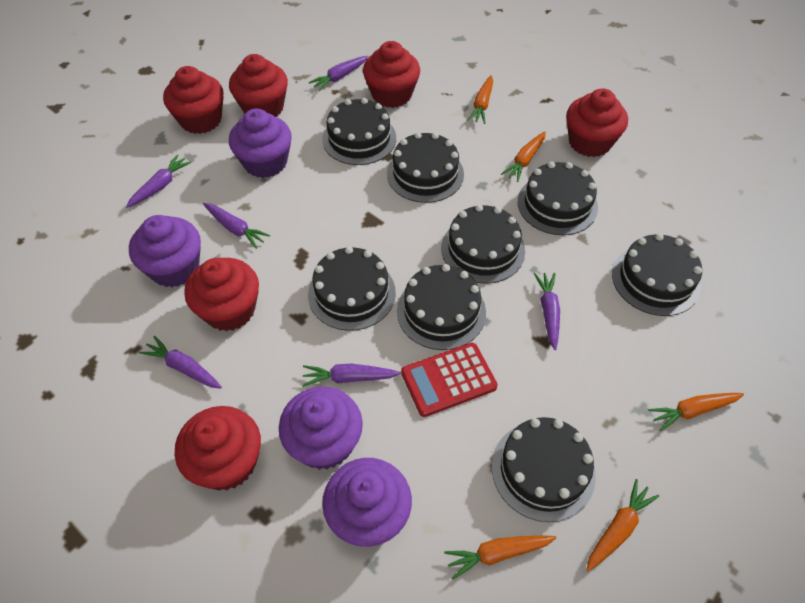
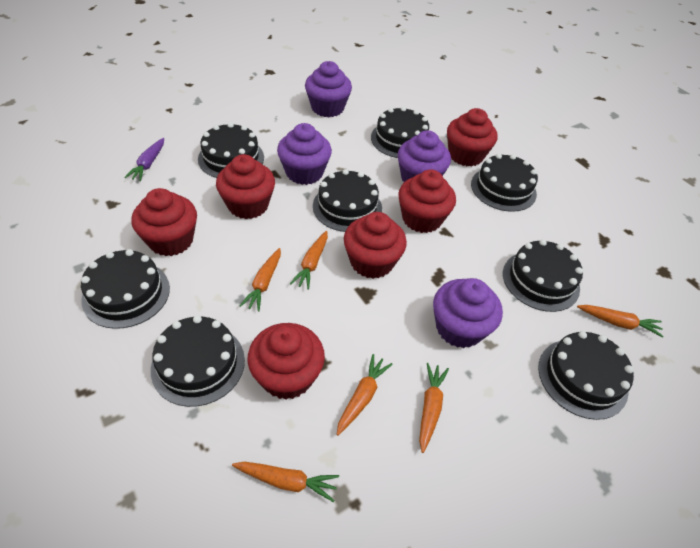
orange carrot: [444,536,556,580] [467,75,493,124] [501,131,546,182] [586,479,659,572] [648,393,744,431] = 5 -> [232,462,339,502] [240,248,281,312] [290,231,328,290] [336,354,393,436] [419,363,449,453] [577,305,664,337] = 6
purple carrot: [126,155,191,208] [139,336,222,389] [203,203,270,249] [302,364,401,387] [309,56,368,91] [534,273,560,350] = 6 -> [124,138,164,181] = 1
red calculator: [401,343,498,417] = 1 -> none = 0

